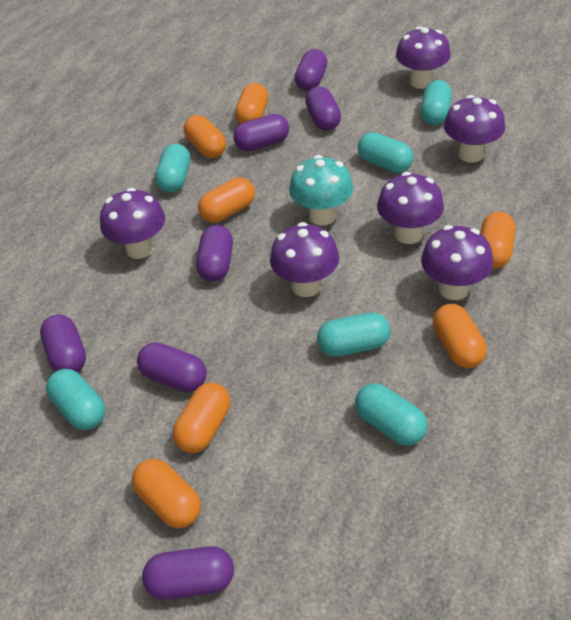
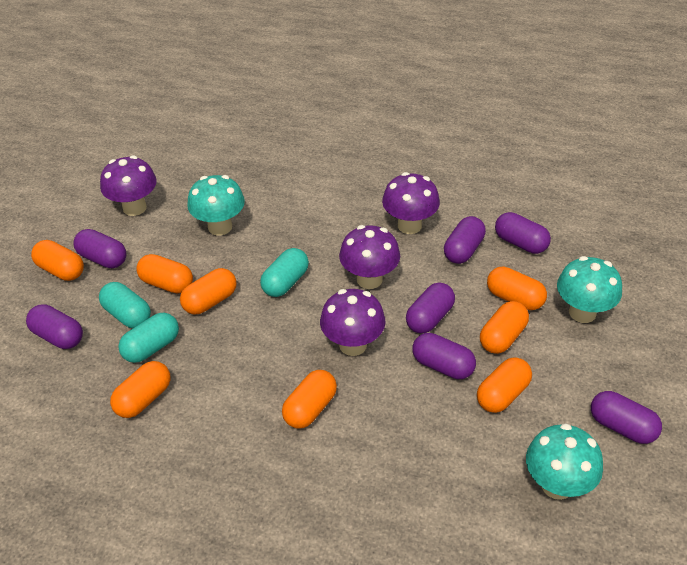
orange capsule: [132,459,201,528] [173,382,230,453] [184,115,226,158] [198,177,255,223] [235,83,268,124] [433,304,487,368] [480,212,516,269] = 7 -> [31,240,84,281] [110,361,170,418] [136,254,193,293] [180,268,237,315] [282,370,337,429] [477,357,532,413] [480,301,529,354] [487,267,547,310] = 8
purple mushroom: [100,188,165,259] [270,222,339,297] [377,172,444,244] [396,27,451,89] [421,225,493,300] [444,95,505,163] = 6 -> [100,156,157,216] [320,289,386,356] [339,225,400,289] [382,172,440,234] = 4
turquoise capsule: [46,369,105,430] [155,143,190,193] [317,312,391,357] [355,383,428,446] [358,132,413,173] [421,80,452,125] = 6 -> [99,282,151,328] [118,313,179,363] [260,248,309,297] = 3
turquoise mushroom: [289,155,353,226] = 1 -> [187,175,245,235] [526,423,603,500] [557,256,622,323] = 3

